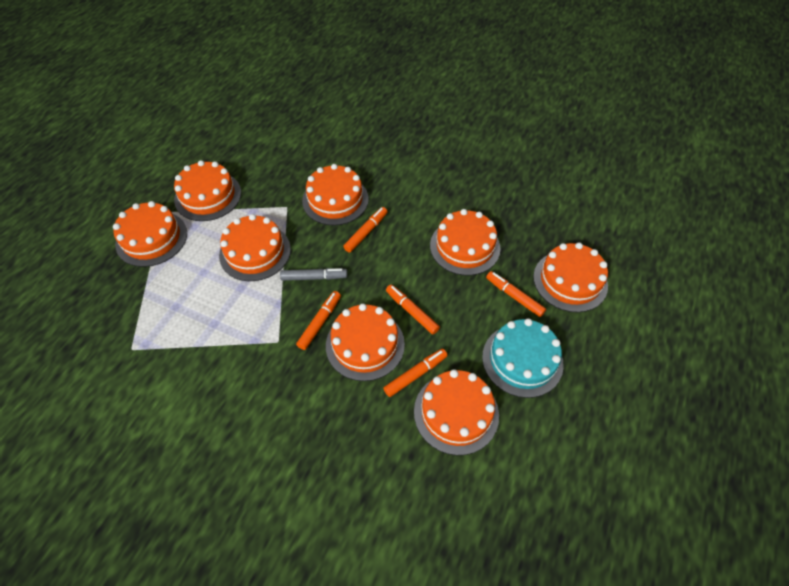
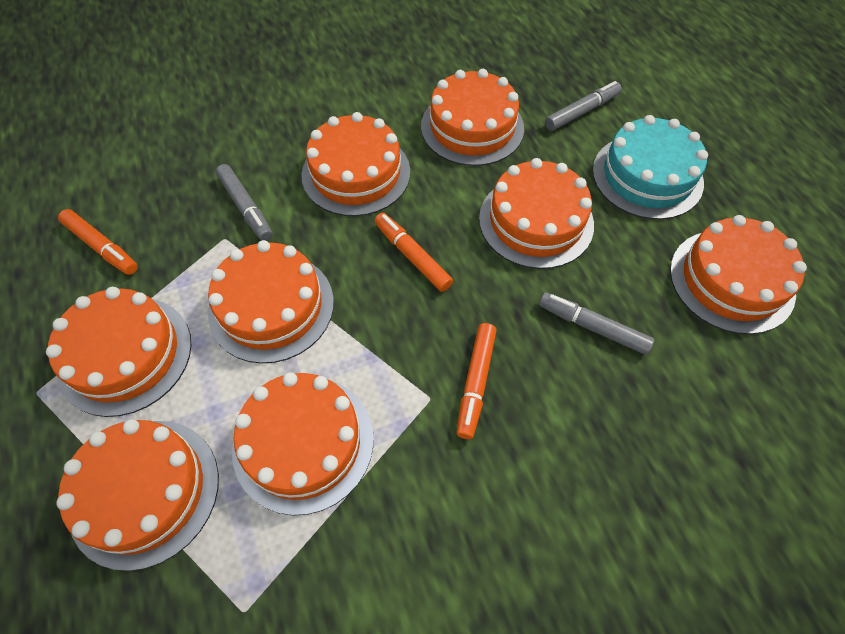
grey marker: [280,268,347,281] = 1 -> [216,164,273,241] [539,292,654,355] [545,81,622,131] = 3
orange marker: [296,291,341,350] [343,207,387,252] [383,349,448,397] [386,285,440,334] [486,271,546,317] = 5 -> [58,209,138,275] [375,213,453,292] [457,323,496,439] = 3

